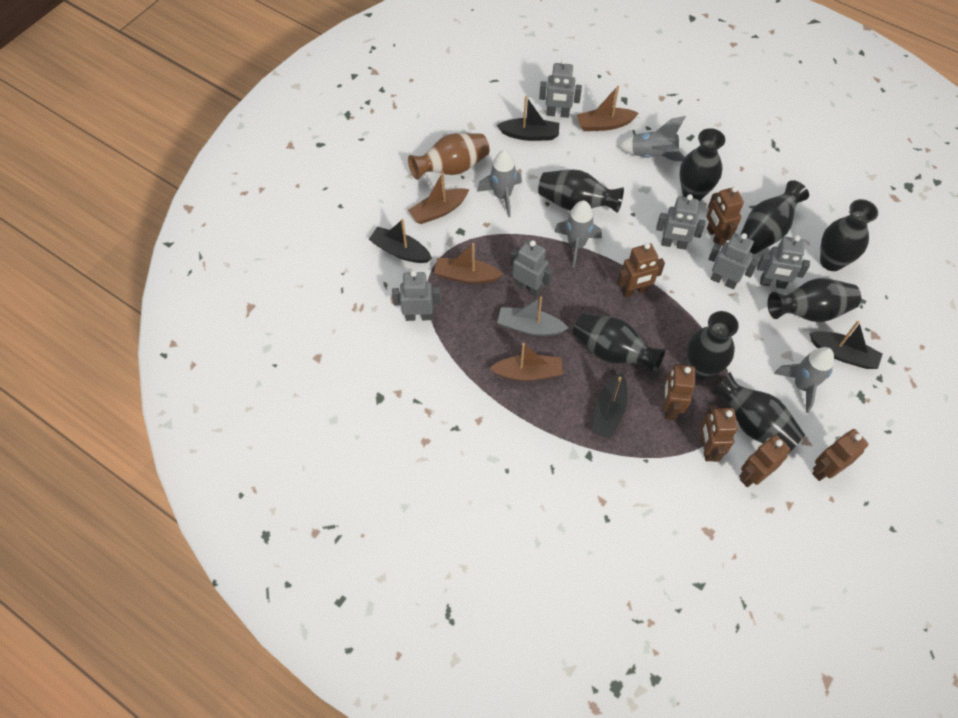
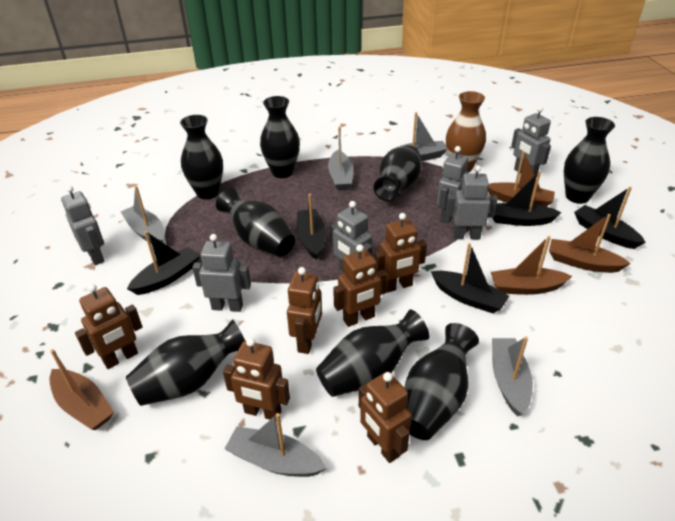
black boat: [369,219,432,263] [497,96,559,141] [591,373,628,439] [809,321,882,369] = 4 -> [127,231,200,295] [297,194,326,260] [431,243,509,313] [492,171,562,226] [574,187,646,249] = 5
grey boat: [497,297,569,336] = 1 -> [121,186,165,242] [225,413,326,477] [328,127,353,190] [388,112,447,161] [492,337,533,416] = 5
grey rocket: [477,150,522,217] [554,200,602,268] [617,116,686,161] [774,347,834,413] = 4 -> none = 0

